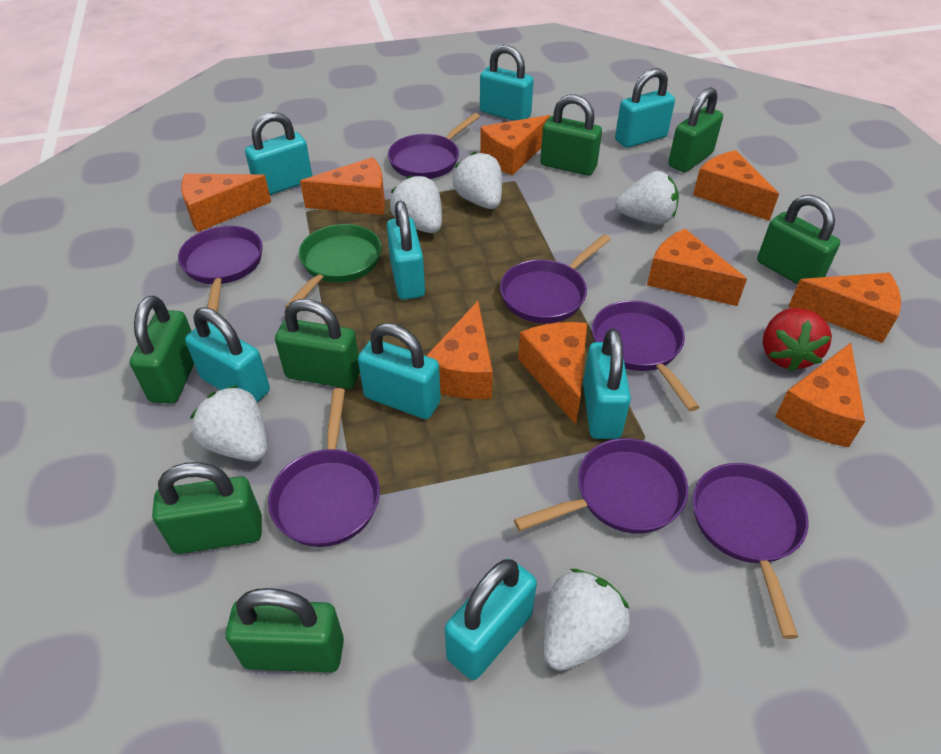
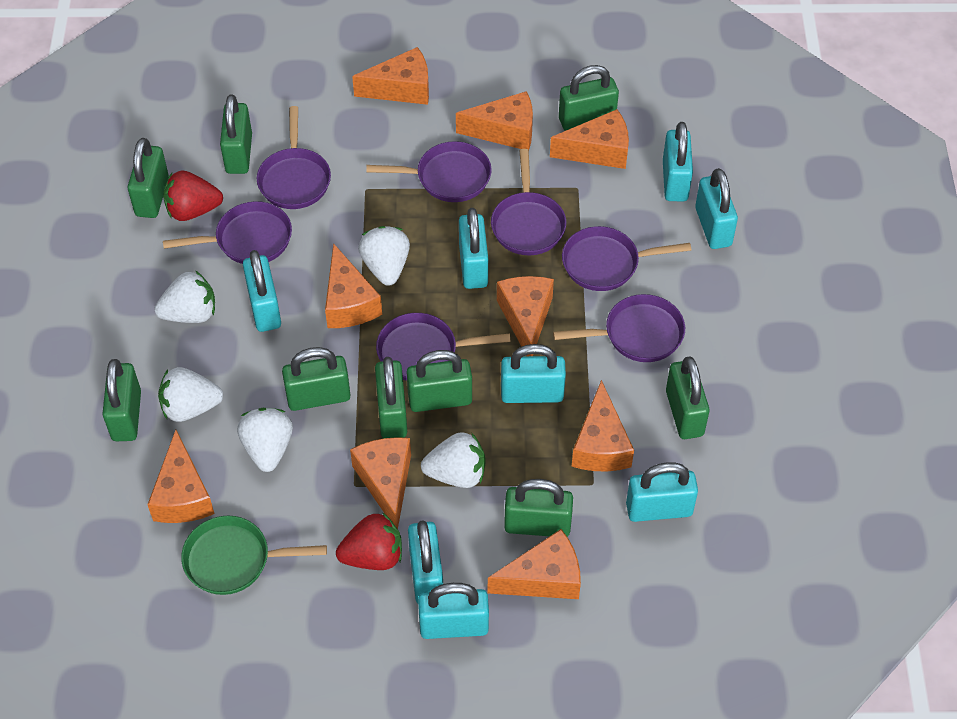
green padlock: [130,296,194,404] [152,462,262,554] [226,588,344,672] [275,299,360,389] [540,95,602,176] [668,87,723,172] [757,195,840,285] = 7 -> [103,359,141,441] [128,138,169,218] [220,94,252,174] [282,347,350,411] [375,357,407,439] [406,350,472,412] [504,479,573,537] [559,65,619,131] [666,357,710,439] = 9
red strawberry: [763,308,832,372] = 1 -> [163,171,223,221] [336,512,402,570] = 2

